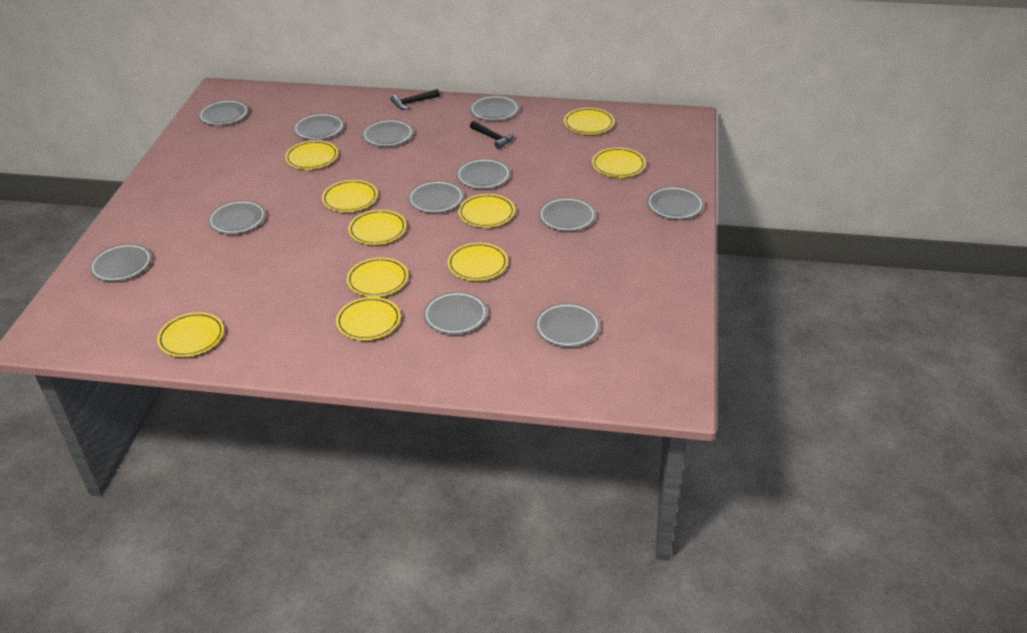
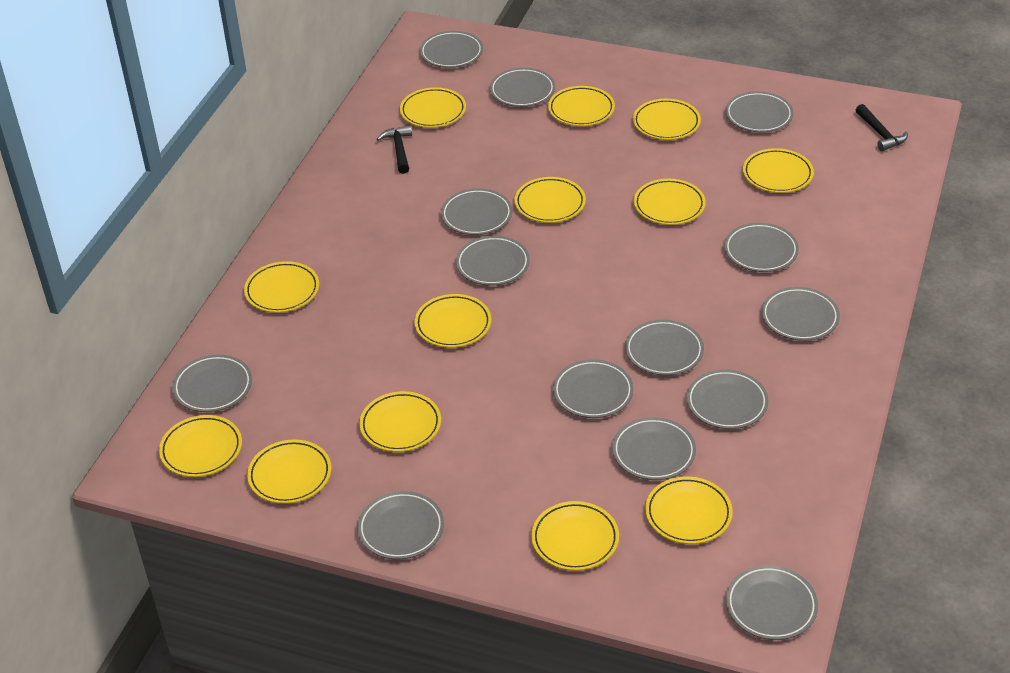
grey plate: [89,244,152,281] [198,100,249,125] [208,200,266,234] [293,113,344,140] [362,119,413,147] [408,180,464,213] [423,291,488,334] [456,158,510,189] [470,95,519,121] [535,303,600,347] [539,197,596,231] [647,186,704,219] = 12 -> [172,355,252,412] [357,491,444,560] [420,31,483,68] [441,188,512,235] [456,236,530,286] [490,68,555,107] [553,359,634,418] [612,417,696,480] [625,320,704,376] [686,370,769,429] [724,223,799,272] [725,91,793,132] [726,565,818,640] [762,287,840,341] = 14
yellow plate: [157,312,224,357] [285,140,338,169] [322,180,378,212] [336,297,401,340] [347,257,408,297] [348,210,406,245] [448,243,508,281] [458,194,515,228] [564,108,614,134] [592,148,646,177] = 10 -> [159,415,242,477] [244,261,319,313] [247,439,331,504] [359,391,441,452] [400,87,466,128] [415,294,491,348] [515,177,586,223] [531,501,619,571] [548,86,615,126] [633,99,701,140] [634,179,706,225] [645,476,733,544] [743,148,814,193] = 13

